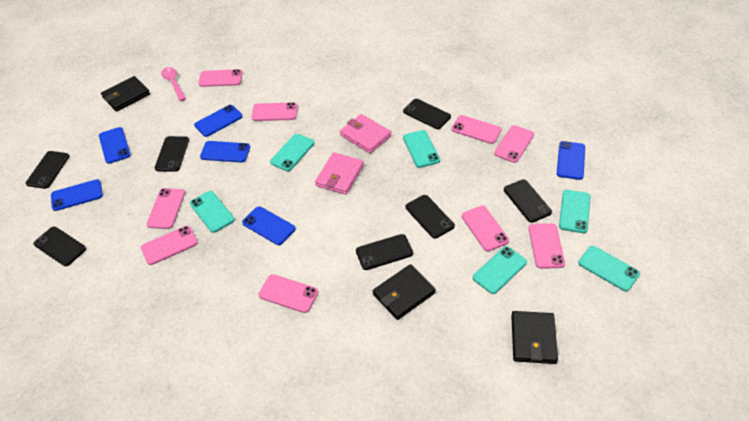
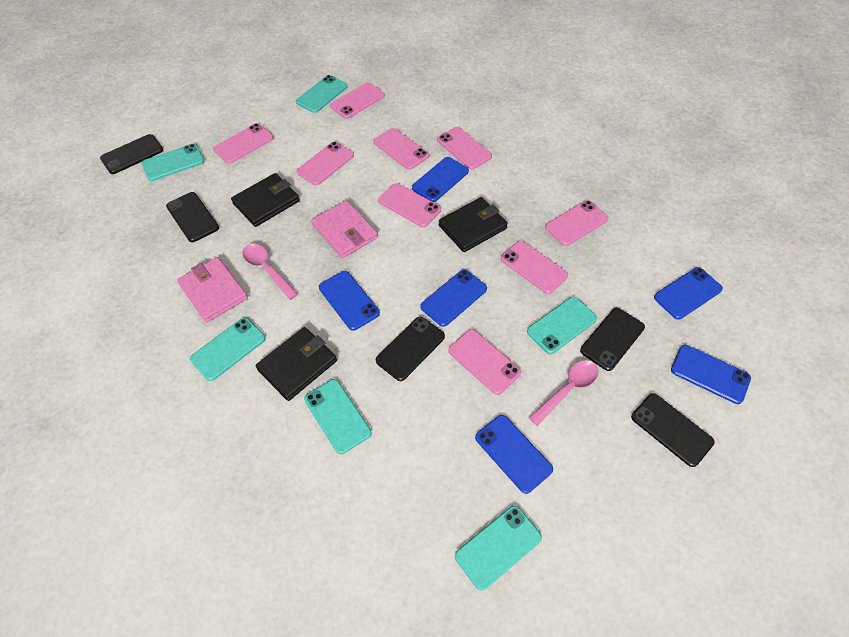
black phone: [26,151,69,189] [34,227,86,266] [155,136,189,172] [356,234,413,270] [403,99,451,129] [406,195,455,239] [504,180,552,223] = 7 -> [100,134,164,174] [166,192,219,242] [376,317,445,381] [580,308,645,371] [631,393,714,467] = 5
pink spoon: [161,67,186,101] = 1 -> [243,244,298,300] [529,360,598,426] = 2

